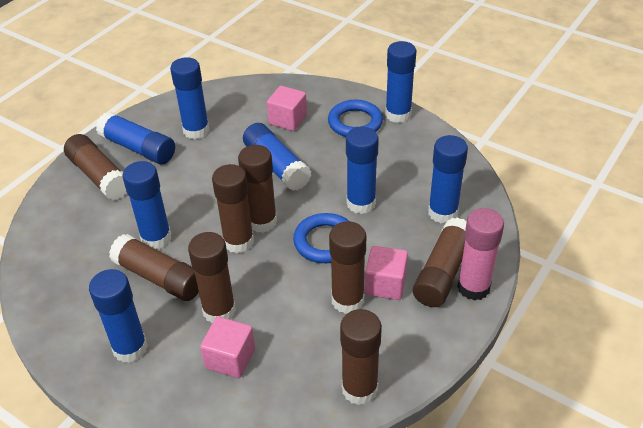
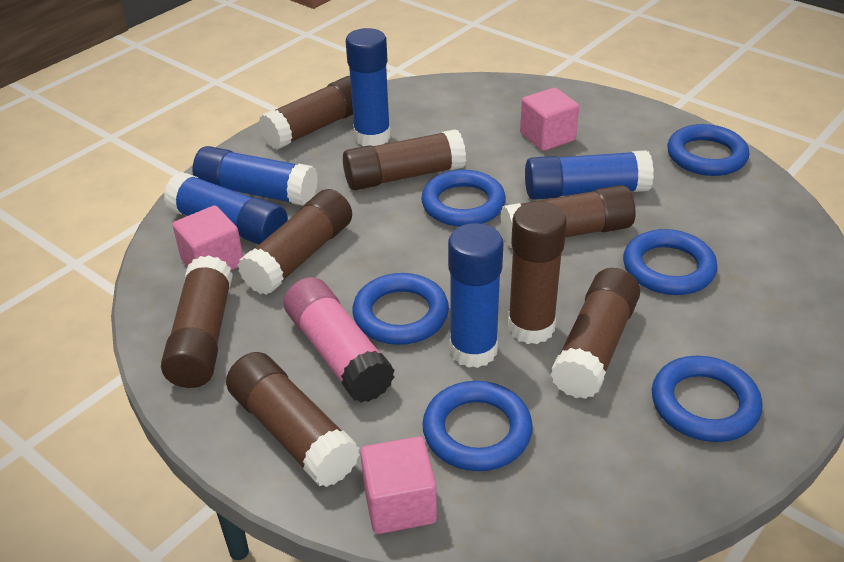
blue glue stick: [89,269,148,363] [96,112,175,164] [123,161,171,249] [170,57,210,139] [243,123,312,191] [346,127,379,214] [385,41,416,123] [428,135,468,223] = 8 -> [164,172,288,245] [192,146,318,206] [346,28,391,146] [448,223,503,368] [525,150,654,200] = 5
blue ring: [293,213,350,263] [328,100,383,137] = 2 -> [352,273,449,345] [421,170,506,227] [422,381,533,471] [623,229,717,295] [652,356,763,442] [667,124,749,176] = 6

